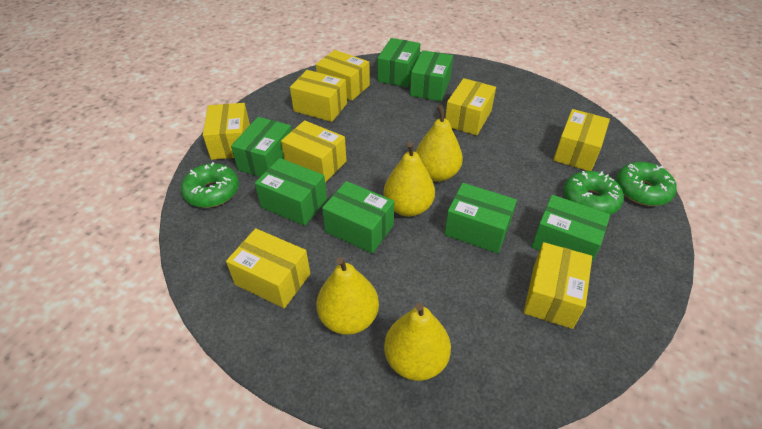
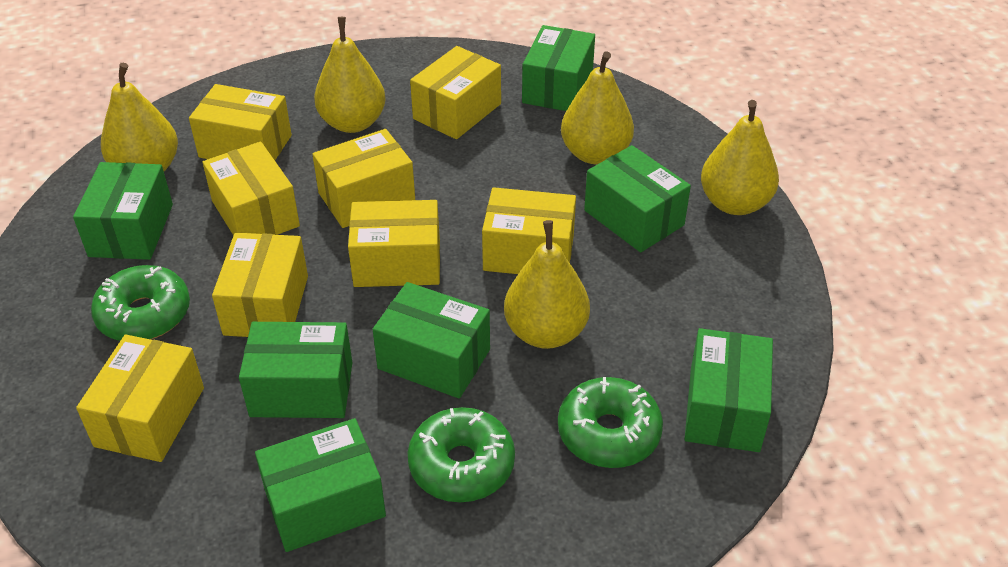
yellow pear: [316,257,379,335] [384,142,435,217] [384,303,451,381] [415,105,463,182] = 4 -> [101,63,178,171] [314,17,386,133] [504,220,590,349] [561,51,634,164] [701,100,779,215] = 5

